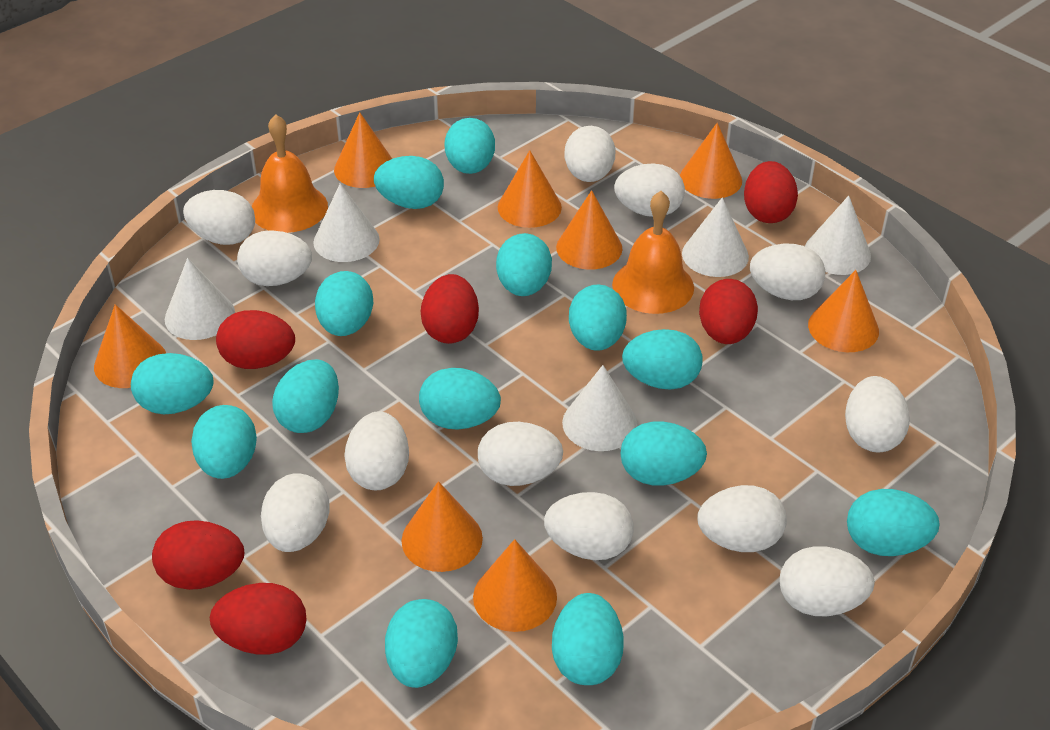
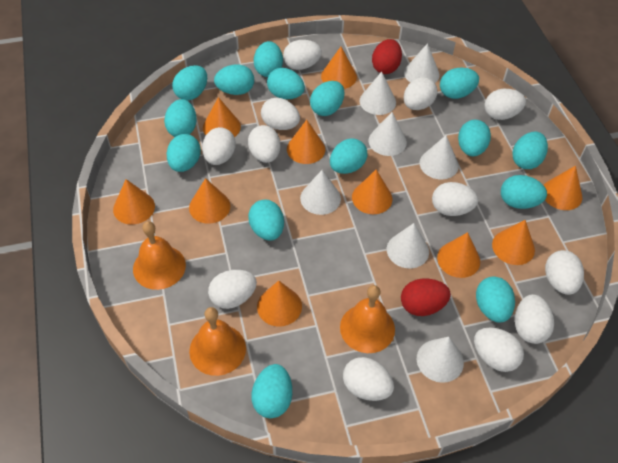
orange bell: [251,114,328,233] [612,191,694,314] = 2 -> [133,221,186,290] [189,307,246,376] [340,285,395,353] = 3
orange cone: [94,304,166,388] [334,112,392,188] [402,481,483,572] [473,539,557,632] [498,150,562,228] [556,190,622,270] [680,123,742,199] [808,270,879,352] = 8 -> [113,179,155,225] [189,178,230,224] [203,97,241,137] [257,281,302,327] [287,120,325,164] [321,47,357,89] [352,170,392,214] [437,232,480,278] [492,220,535,265] [544,166,582,210] = 10
red egg: [152,520,244,590] [210,583,307,655] [216,310,295,369] [421,274,479,344] [699,279,758,344] [744,161,798,223] = 6 -> [372,39,402,74] [401,279,451,316] = 2
turquoise egg: [131,353,213,414] [191,405,257,479] [272,359,339,433] [315,271,373,336] [374,156,444,209] [385,599,458,688] [419,368,501,430] [445,118,495,174] [496,233,552,296] [552,593,624,685] [569,284,627,351] [620,422,707,486] [622,329,703,390] [847,489,940,556] = 14 -> [164,99,197,137] [167,134,201,172] [172,65,207,101] [214,64,254,95] [248,200,284,240] [251,364,292,418] [254,41,283,77] [267,68,305,99] [310,81,344,116] [330,139,368,174] [440,68,479,99] [458,120,491,156] [476,276,515,323] [501,175,547,209] [512,132,548,169] = 15
white cone: [165,258,235,340] [314,183,380,262] [562,365,637,451] [682,197,749,277] [805,196,871,275] = 5 -> [300,170,341,215] [360,72,396,115] [368,112,407,156] [387,223,429,268] [404,43,440,83] [417,337,464,383] [419,135,459,179] = 7

